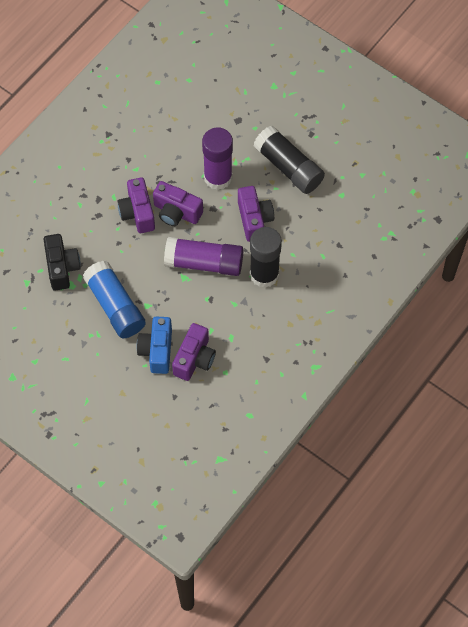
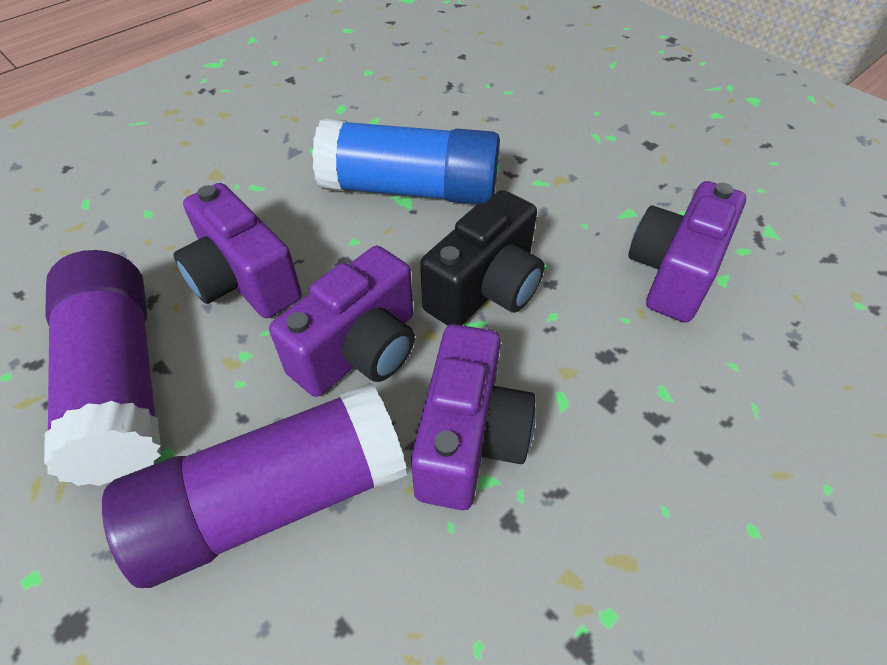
black glue stick: [250,227,282,288] [254,126,325,194] = 2 -> none = 0
blue camera: [137,317,172,374] = 1 -> none = 0

